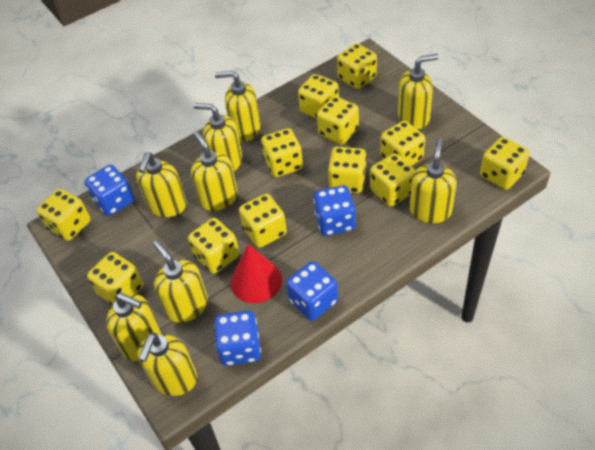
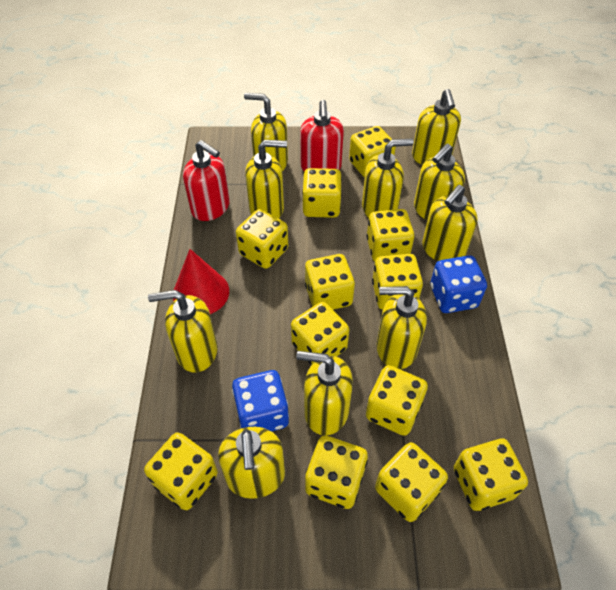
blue dice: [84,165,134,216] [214,311,261,366] [286,261,338,321] [313,185,356,236] = 4 -> [232,370,289,432] [430,255,487,313] = 2
red soap dispenser: none = 0 -> [183,140,230,221] [300,100,344,172] = 2
yellow soap dispenser: [106,293,161,361] [136,152,186,217] [138,333,197,396] [153,240,208,323] [191,131,238,211] [194,103,242,172] [215,71,261,142] [398,54,439,129] [410,138,457,223] = 9 -> [148,290,218,373] [218,427,285,499] [244,93,288,171] [245,140,287,219] [296,351,353,435] [362,139,414,218] [377,286,427,369] [412,89,461,165] [414,144,465,220] [422,185,478,261] = 10

